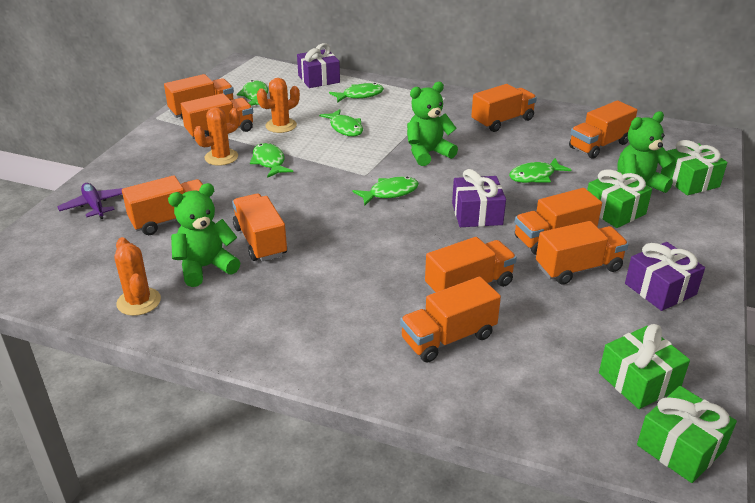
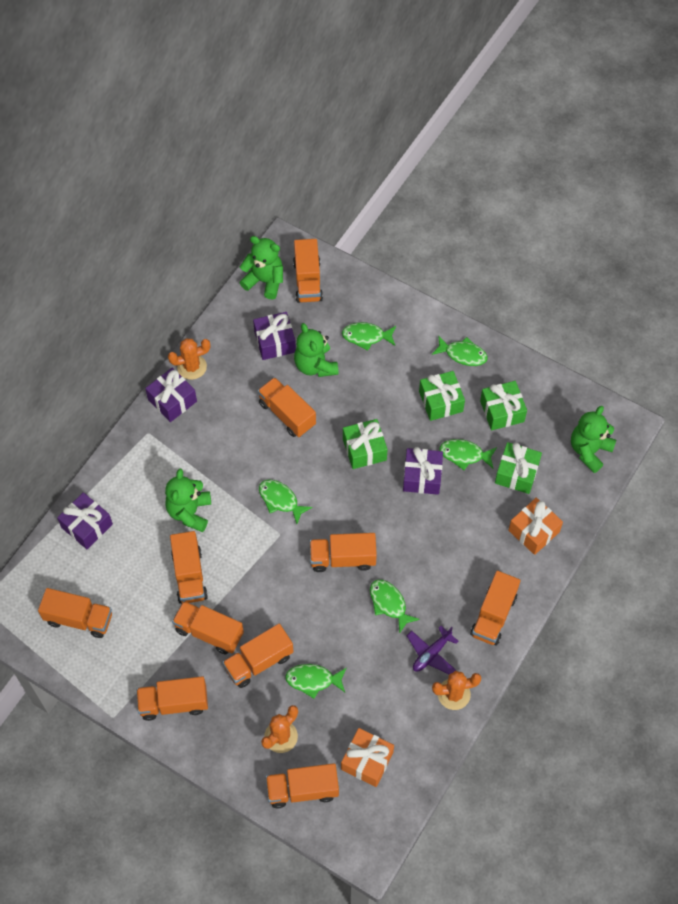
green teddy bear: [168,183,240,287] [407,82,458,166] [617,111,673,193] = 3 -> [165,469,211,532] [240,236,283,300] [294,323,339,377] [571,406,616,473] = 4
orange gift: none = 0 -> [341,728,394,787] [508,498,563,555] = 2
purple gift: [297,43,340,88] [452,169,506,227] [625,242,705,311] = 3 -> [57,492,113,549] [145,367,197,422] [253,312,296,360] [403,447,443,495] = 4

